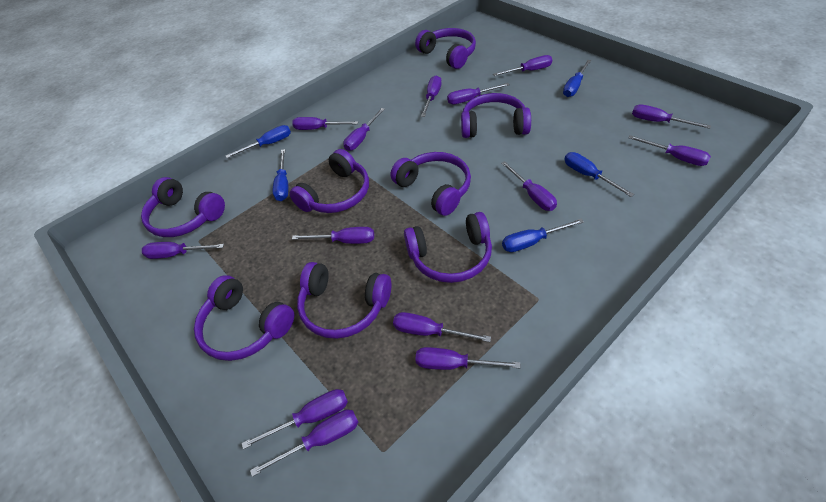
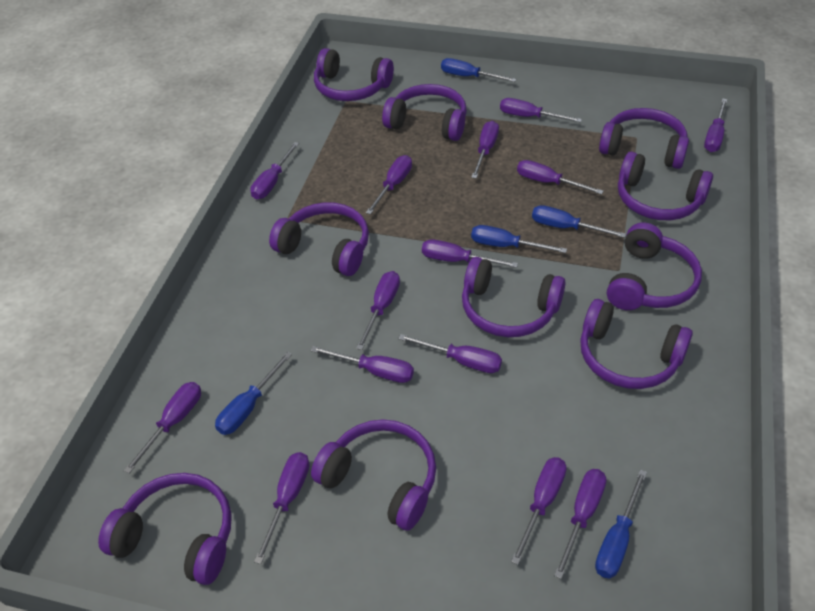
purple headphones: [141,177,225,237] [194,275,294,361] [289,149,369,213] [297,262,391,339] [390,152,471,216] [404,212,492,283] [415,28,476,69] [461,93,531,138] = 8 -> [98,473,232,585] [269,202,369,276] [311,419,436,531] [314,48,394,101] [382,84,467,141] [462,257,565,337] [580,299,693,389] [599,108,689,169] [607,222,702,310] [618,152,713,220] = 10

